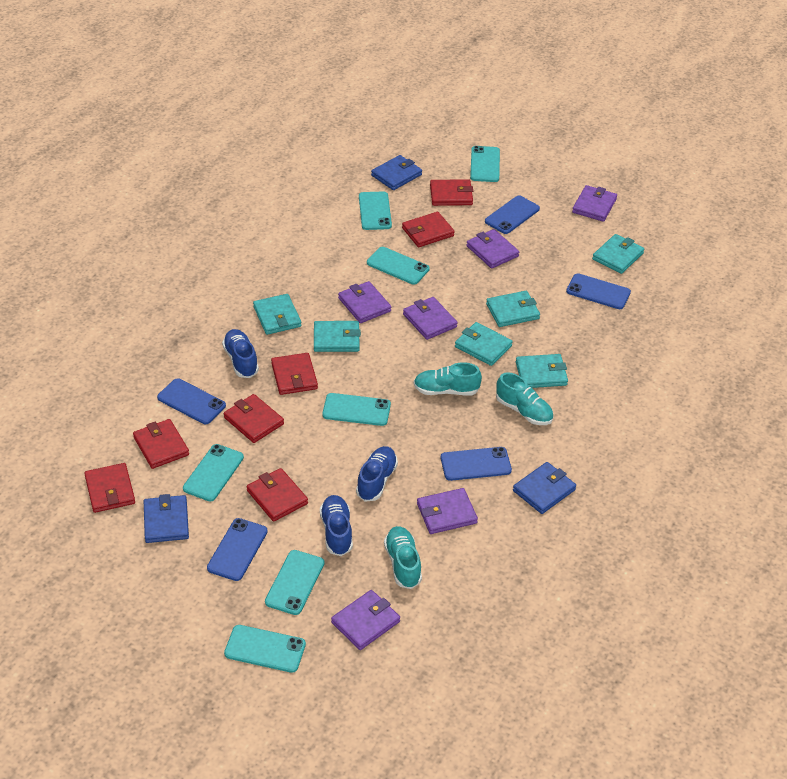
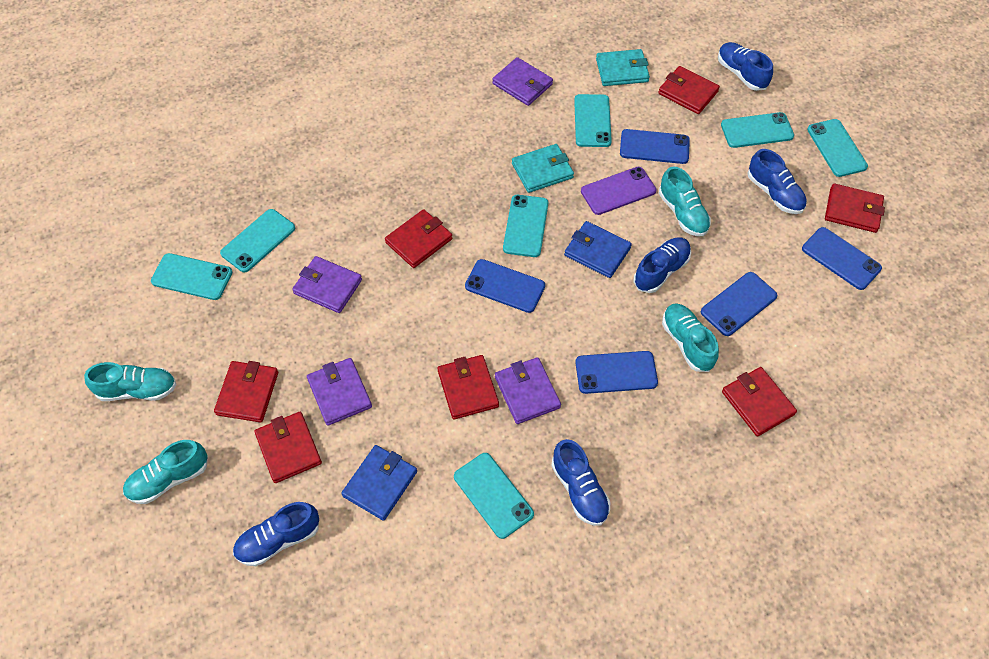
blue shoe: [222,329,259,378] [320,495,353,556] [356,446,398,502] = 3 -> [233,502,319,566] [551,439,611,526] [633,237,691,293] [718,42,773,91] [748,149,807,214] = 5
blue wallet: [144,494,189,543] [371,155,422,190] [513,462,576,514] = 3 -> [341,445,417,521] [564,221,632,278] = 2
purple phone: none = 0 -> [581,167,657,215] = 1
purple wallet: [331,590,400,650] [338,281,391,323] [403,297,458,340] [417,488,478,534] [466,229,519,269] [572,185,617,222] = 6 -> [292,256,362,313] [307,358,372,426] [492,57,553,106] [495,357,561,424] = 4
turquoise shoe: [384,526,422,589] [414,362,482,395] [496,372,553,425] = 3 -> [84,362,176,401] [123,440,208,504] [659,166,711,236] [662,303,719,372] = 4
turquoise wallet: [253,294,301,335] [314,321,361,352] [455,322,513,366] [486,291,540,327] [516,354,568,388] [592,234,644,274] = 6 -> [512,144,574,193] [596,49,650,86] = 2

